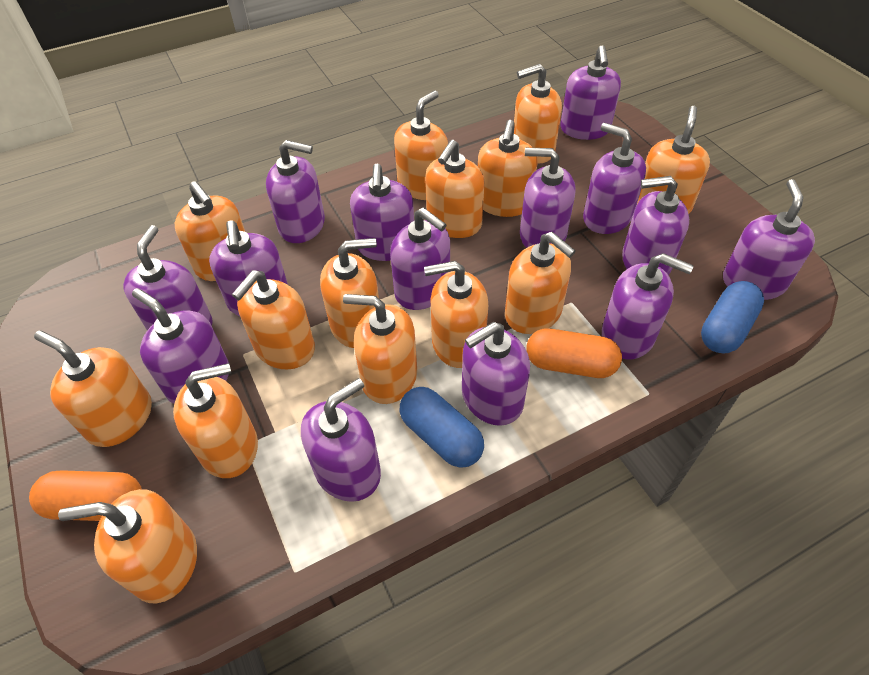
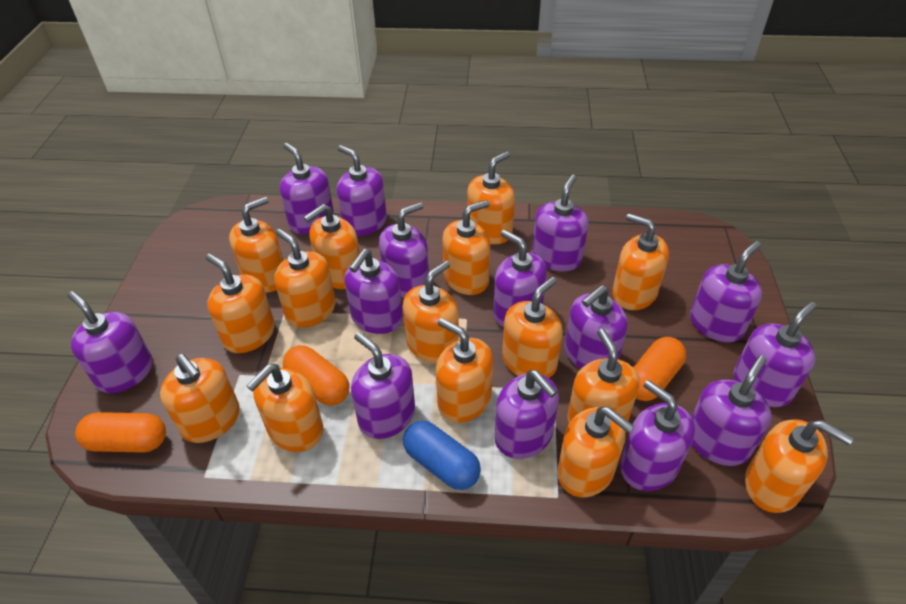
blue capsule: [399,387,484,468] [701,281,764,354] = 2 -> [403,421,481,490] = 1
orange capsule: [29,470,142,521] [526,328,622,378] = 2 -> [75,412,166,453] [283,345,349,406] [633,337,686,401] = 3
orange soap dispenser: [34,331,152,447] [58,489,197,603] [173,363,258,478] [175,181,245,281] [232,270,315,370] [320,238,379,348] [343,294,417,404] [394,91,448,200] [424,261,488,368] [425,140,484,238] [478,120,538,217] [505,232,576,334] [514,64,562,164] [637,106,710,214] = 14 -> [160,354,240,443] [206,254,275,353] [229,197,284,293] [246,364,323,452] [274,229,336,328] [304,204,360,289] [403,261,459,363] [436,318,493,423] [442,200,490,295] [467,151,515,244] [502,277,563,378] [557,407,634,498] [567,329,639,423] [612,213,669,310] [745,419,854,513] = 15

